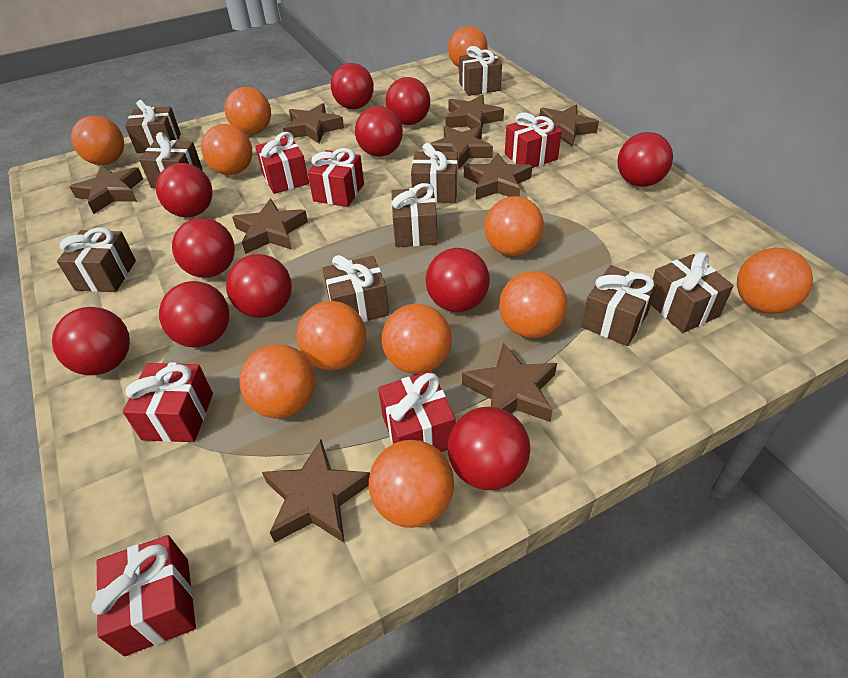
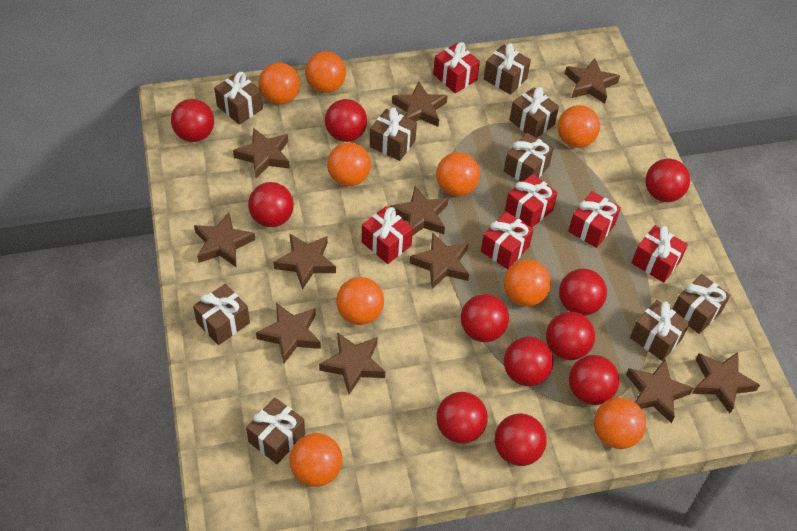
brown star: [70,166,143,214] [232,198,308,254] [262,440,370,543] [283,103,344,144] [430,126,493,170] [446,94,504,129] [462,342,557,422] [464,153,532,200] [540,105,599,147] = 9 -> [194,212,255,267] [233,128,290,178] [256,303,321,363] [273,234,336,290] [319,332,385,395] [390,186,448,236] [392,82,448,127] [410,233,469,289] [565,58,620,104] [626,358,694,423] [692,352,760,413] = 11
orange ball: [71,116,124,165] [201,124,253,175] [225,87,271,135] [240,344,315,418] [296,301,366,370] [369,440,454,528] [382,304,452,374] [448,26,488,67] [485,196,544,256] [499,271,567,338] [737,248,813,314] = 11 -> [259,62,300,105] [289,433,343,487] [305,51,346,93] [327,142,371,186] [336,277,384,325] [436,152,480,196] [504,260,551,307] [557,105,600,148] [594,397,646,449] = 9

